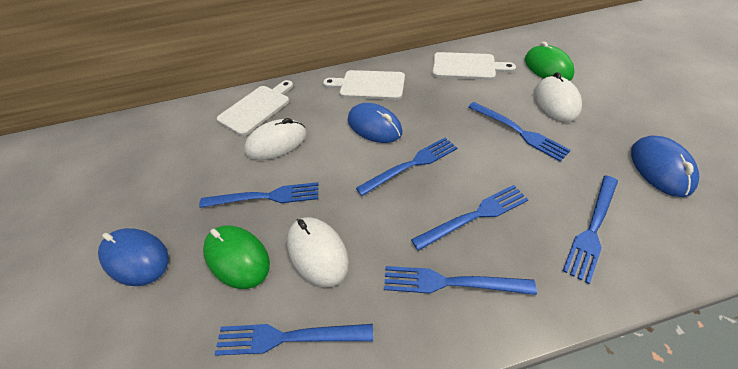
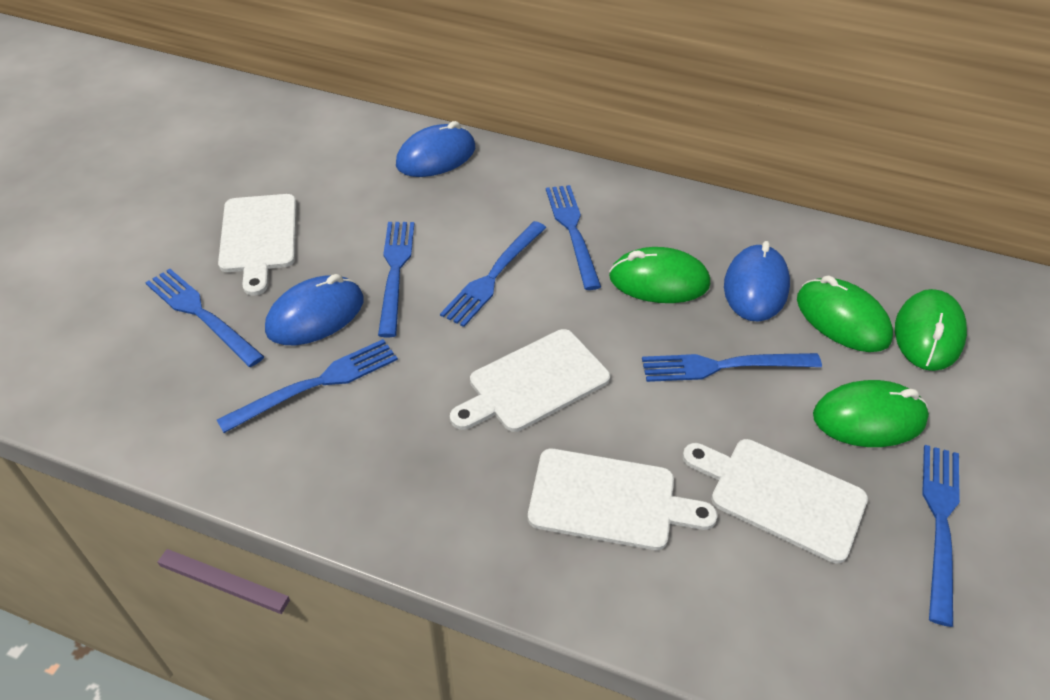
green mouse: [203,225,270,289] [525,41,574,81] = 2 -> [609,247,710,303] [797,275,893,352] [813,380,929,447] [895,289,967,371] = 4
white cutting board: [217,80,293,136] [323,70,405,100] [433,52,516,80] = 3 -> [218,194,296,296] [450,329,610,432] [528,448,718,550] [682,439,868,563] = 4
white mouse: [244,118,307,160] [287,217,349,287] [534,72,582,122] = 3 -> none = 0

